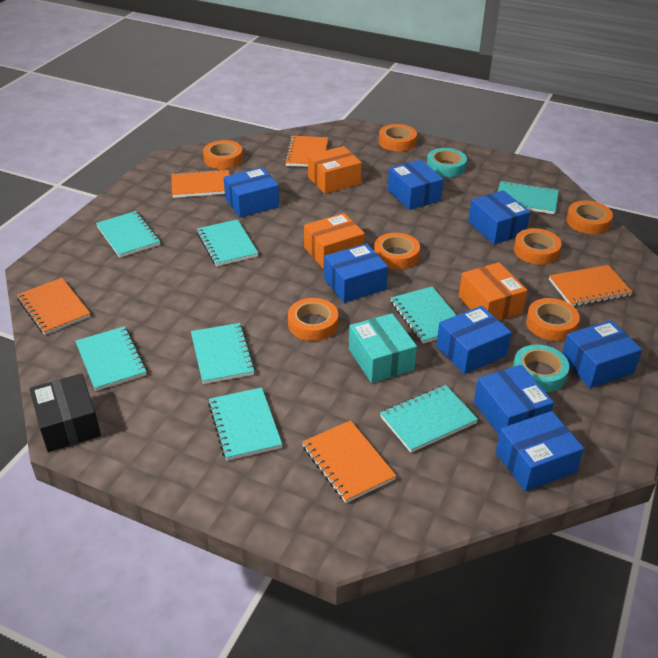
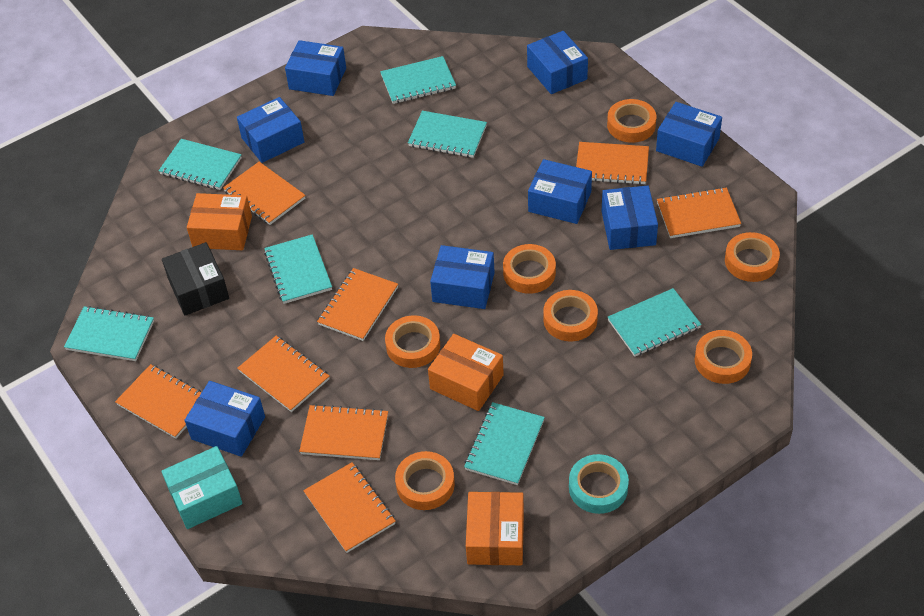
orange notebook: [17,278,90,335] [171,169,229,198] [284,136,328,167] [302,420,396,503] [549,265,632,307] = 5 -> [115,364,201,439] [223,162,306,225] [237,336,329,412] [299,404,388,460] [303,462,396,553] [317,268,398,341] [576,142,649,185] [657,187,741,238] = 8
turquoise notebook: [75,326,147,391] [96,211,160,258] [191,323,255,384] [197,219,258,266] [208,387,282,461] [380,385,478,453] [391,287,456,344] [498,181,559,214] = 8 -> [64,306,154,361] [159,139,242,190] [264,234,332,304] [380,56,456,104] [408,111,487,158] [464,402,545,485] [608,288,702,357] = 7
turquoise tape: [427,148,467,177] [513,345,569,392] = 2 -> [569,454,629,514] = 1

